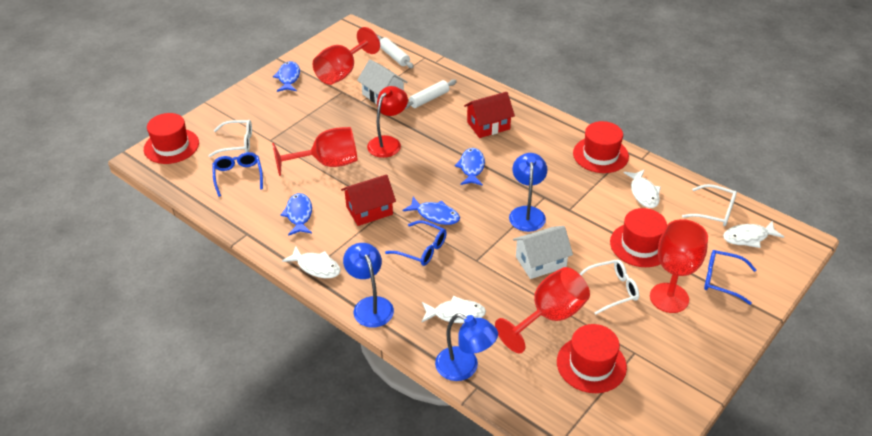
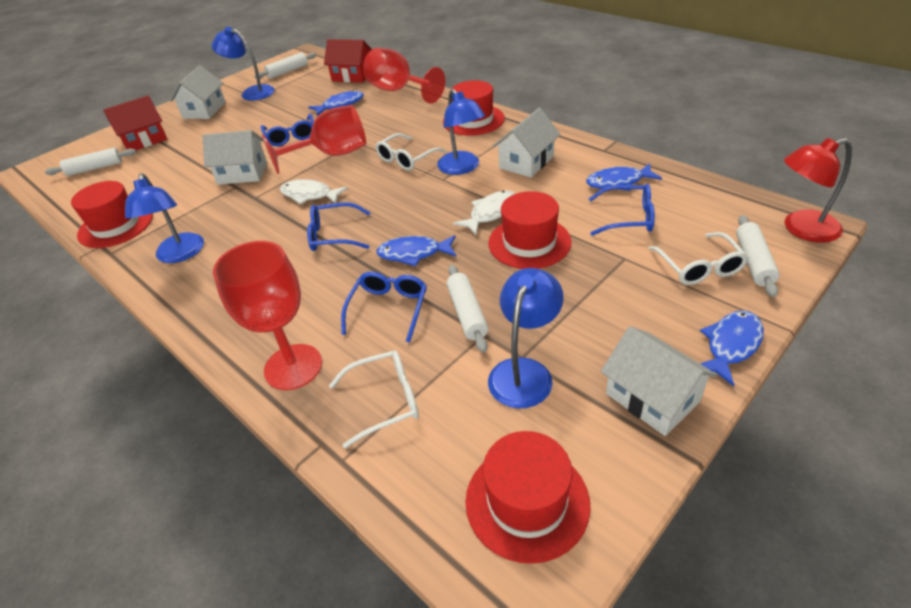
blue glasses: [213,152,263,197] [385,220,447,266] [704,250,756,305] = 3 -> [261,114,314,146] [307,203,371,251] [341,272,427,343] [589,184,655,236] = 4
blue lamp: [343,243,394,328] [435,313,498,381] [509,153,548,232] = 3 -> [125,173,204,263] [212,27,275,101] [437,89,485,175] [488,268,564,408] = 4
red goblet: [272,127,358,176] [313,27,380,85] [495,267,590,353] [650,219,708,313] = 4 -> [213,241,322,390] [262,105,366,174] [363,48,445,104] = 3
white fish: [282,246,341,278] [421,296,486,323] [624,169,661,208] [723,221,784,248] = 4 -> [280,179,348,204] [453,190,515,235] = 2
white house: [357,59,408,104] [513,226,573,279] = 2 -> [170,65,226,119] [203,130,267,185] [493,108,561,178] [601,326,717,436] = 4
white rolling pin: [378,36,414,68] [405,79,457,109] = 2 -> [45,148,136,176] [254,52,316,79] [447,265,488,352] [736,215,780,297] = 4

